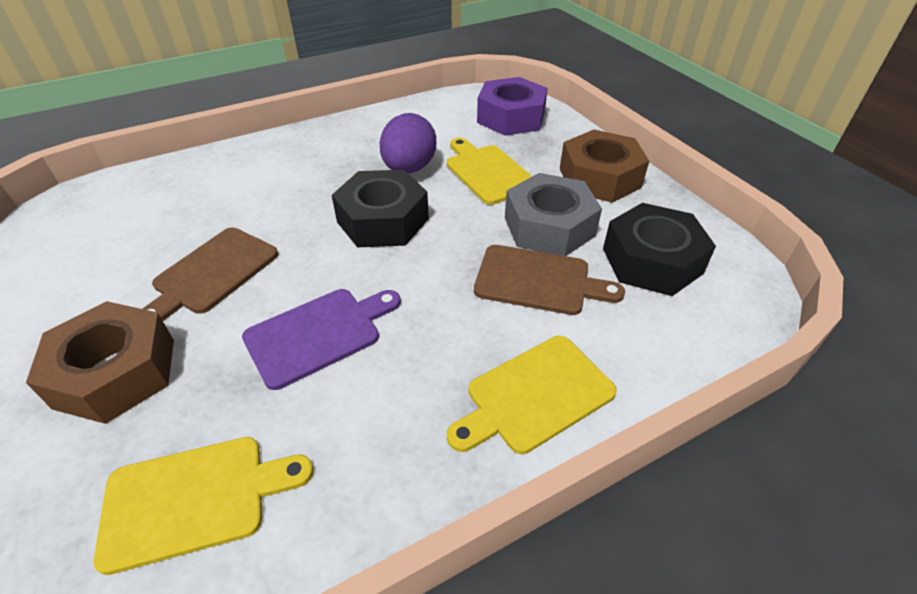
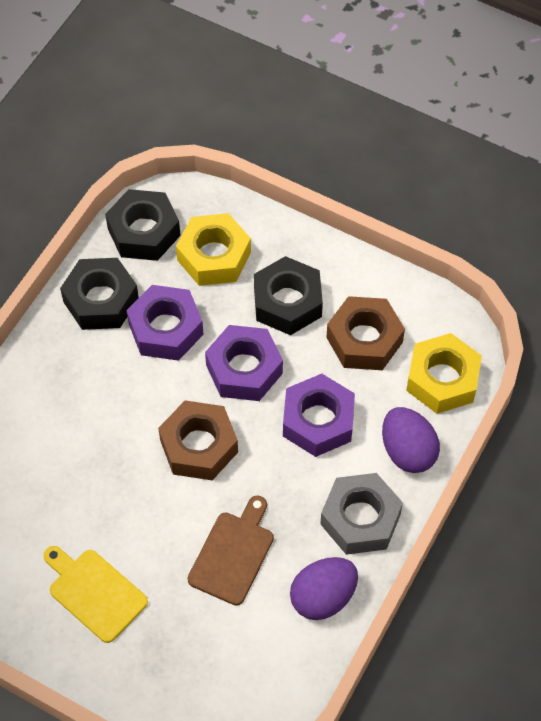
black nut: [332,170,429,247] [603,203,716,296] = 2 -> [60,258,139,330] [105,189,181,261] [254,256,323,335] = 3
brown cutting board: [142,228,278,321] [474,245,625,315] = 2 -> [188,495,274,606] = 1
purple cutting board: [242,289,401,390] = 1 -> none = 0
purple egg: [379,113,436,174] = 1 -> [290,557,358,620] [382,407,440,473] = 2
purple nut: [477,77,548,136] = 1 -> [126,285,204,361] [205,325,283,401] [283,374,355,457] = 3
yellow cutting board: [93,437,313,575] [447,138,532,205] [447,336,617,454] = 3 -> [43,546,148,643] = 1
yellow nut: none = 0 -> [176,213,251,286] [406,333,482,414] = 2

